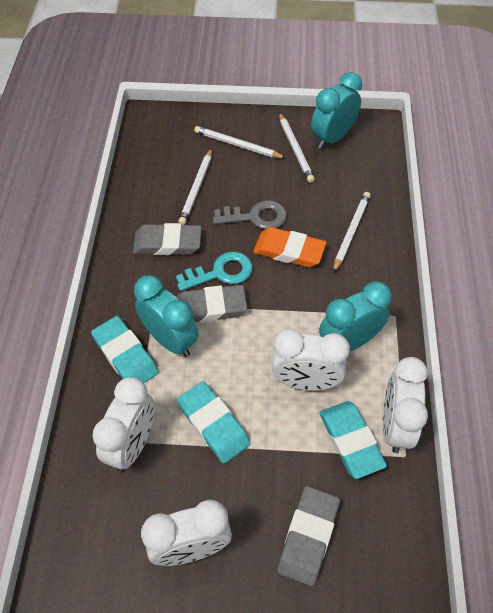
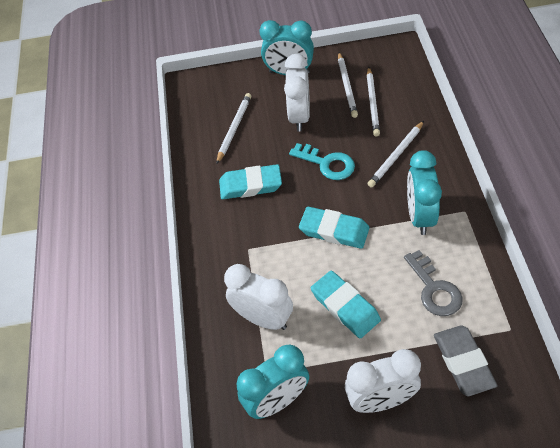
grey eraser: [133,223,202,255] [176,285,247,323] [277,486,340,586] = 3 -> [434,325,497,396] = 1
orange eraser: [253,227,326,267] = 1 -> none = 0
white clock: [92,377,154,472] [141,499,232,566] [272,329,350,391] [383,357,428,453] = 4 -> [224,264,293,330] [284,54,310,132] [345,349,421,413] = 3

